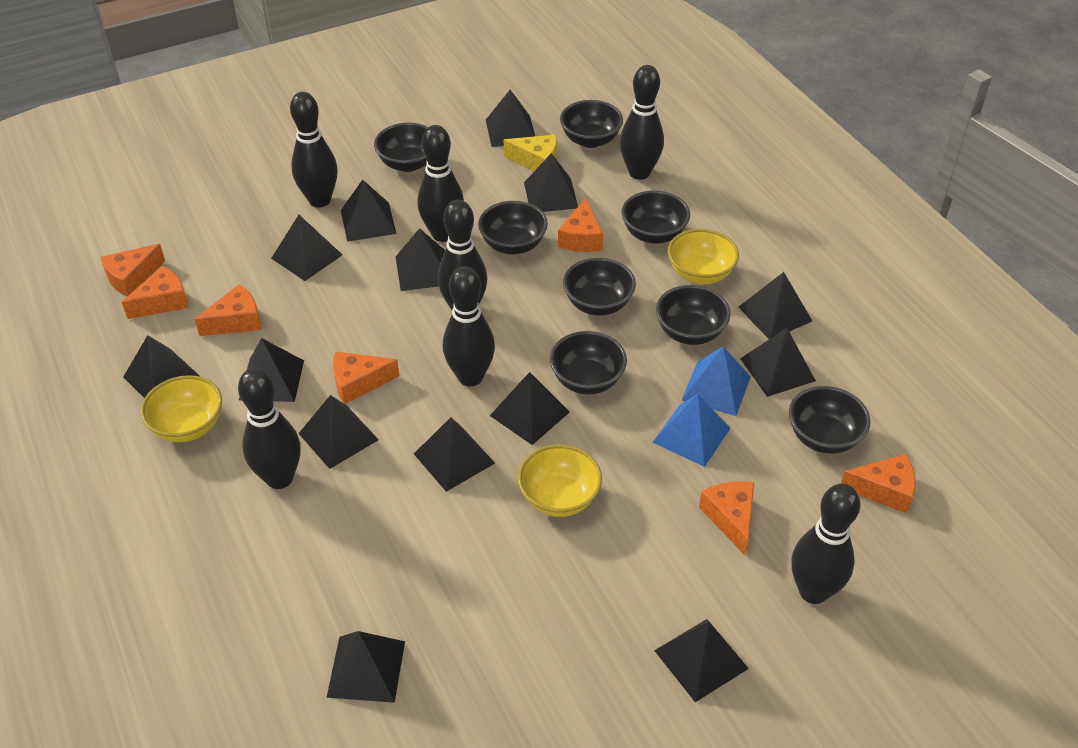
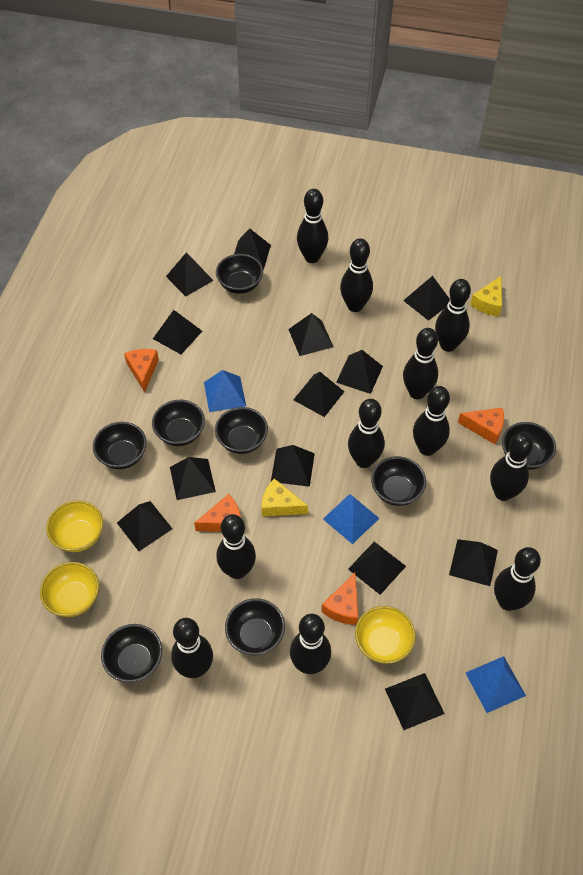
black bowling pin: [238,368,301,489] [290,92,338,207] [418,125,464,242] [438,200,487,310] [443,266,495,386] [620,65,664,180] [792,484,860,604] = 7 -> [171,618,213,678] [216,514,256,579] [290,614,331,674] [297,189,328,263] [340,238,373,312] [348,399,385,468] [403,328,438,399] [413,386,450,456] [435,279,471,352] [490,433,533,501] [494,547,541,611] = 11
black pyramid: [123,335,201,398] [239,338,304,402] [271,215,342,281] [298,395,379,469] [326,631,405,703] [341,180,396,242] [396,228,445,291] [414,417,495,492] [486,90,535,147] [490,372,570,445] [524,153,578,212] [654,619,749,702] [738,272,812,339] [740,328,816,397] = 14 -> [117,501,172,551] [153,310,202,354] [166,252,214,297] [170,457,216,500] [234,228,271,270] [271,445,315,487] [288,313,333,356] [293,372,344,417] [336,350,383,394] [348,542,406,595] [385,673,444,730] [403,276,450,321] [449,539,498,586] = 13
blue pyramid: [653,394,731,467] [682,346,751,416] = 2 -> [204,370,246,412] [323,494,379,544] [466,656,526,713] = 3
orange cheese: [100,244,165,296] [122,266,189,319] [194,285,261,336] [333,351,399,404] [558,198,603,252] [699,481,754,555] [841,454,916,513] = 7 -> [124,349,159,392] [194,494,241,532] [321,573,358,625] [458,407,504,444] = 4
yellow cheese: [504,135,557,171] = 1 -> [262,478,308,516] [470,276,502,316] = 2

